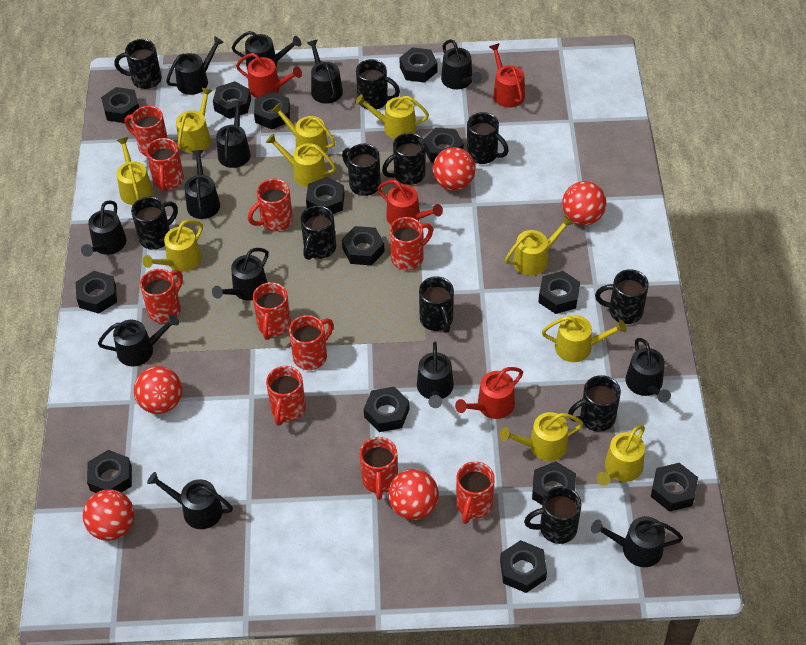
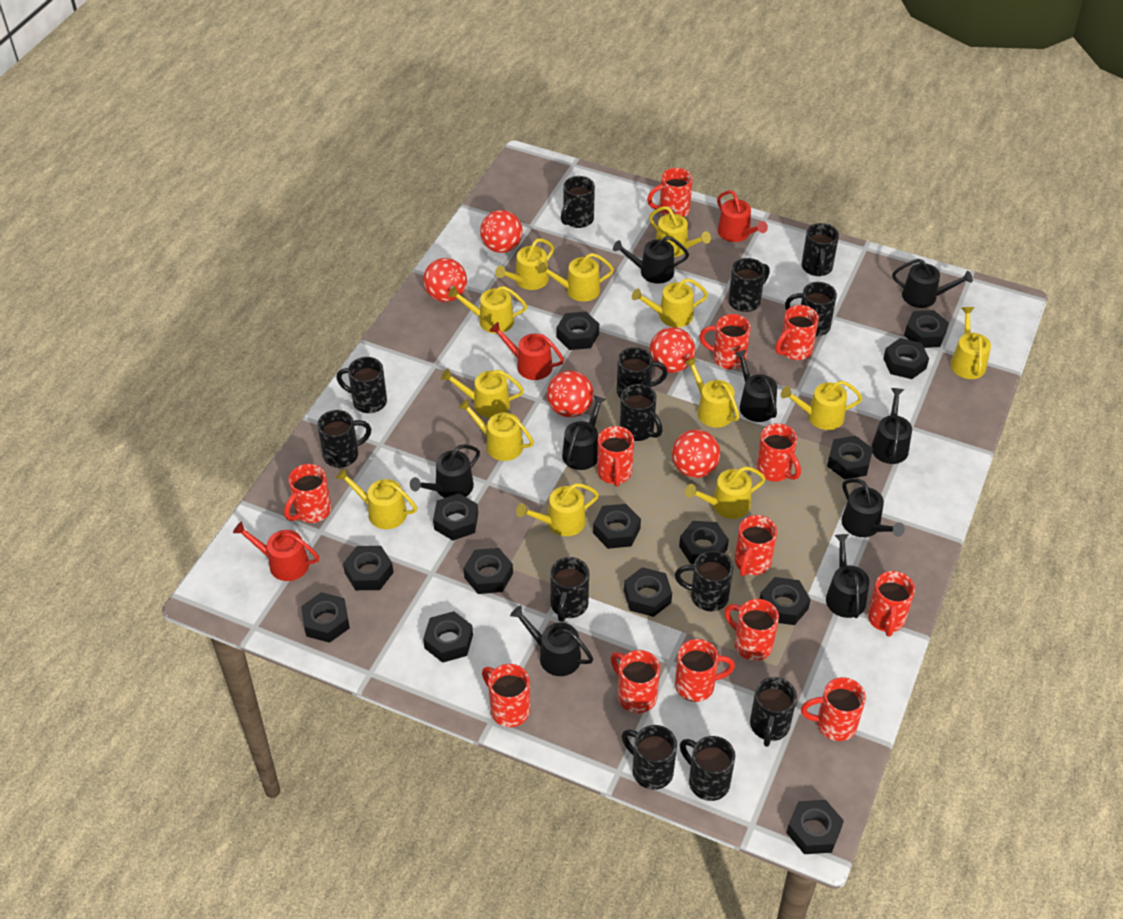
black mug: [114,39,162,89] [131,197,178,249] [301,206,336,260] [342,144,381,196] [356,59,400,109] [382,133,425,185] [419,276,454,333] [467,112,509,164] [524,486,582,544] [568,375,621,432] [595,269,649,324] = 11 -> [317,410,371,468] [336,357,387,413] [550,557,589,622] [561,176,595,228] [617,347,668,399] [620,384,663,441] [622,725,677,790] [675,550,733,611] [680,736,735,801] [729,258,770,312] [750,677,797,747] [785,282,837,336] [801,223,839,276] = 13
black watering can: [81,200,127,257] [98,314,179,366] [147,472,233,529] [166,36,224,95] [184,150,220,219] [212,248,269,301] [216,101,251,168] [232,31,301,67] [307,40,343,104] [417,342,454,408] [441,39,482,89] [591,516,683,567] [626,338,671,403] = 13 -> [410,444,480,498] [510,605,593,676] [562,395,606,470] [613,236,689,284] [734,349,777,422] [826,534,869,618] [842,479,905,537] [871,388,912,464] [892,259,973,308] = 9
red mug: [125,106,168,156] [140,269,183,323] [146,138,184,191] [248,179,293,231] [253,282,291,340] [266,366,306,426] [289,315,334,370] [360,437,398,500] [390,217,433,270] [456,461,495,524] = 10 -> [284,464,331,523] [482,664,530,727] [597,426,634,487] [611,650,660,713] [647,168,693,217] [675,639,735,702] [699,314,751,370] [724,599,779,661] [735,515,777,576] [756,423,801,482] [775,305,819,360] [801,677,866,741] [868,571,915,636] = 13
red watering can: [236,53,302,98] [378,180,443,225] [455,367,523,419] [489,43,525,108] = 4 -> [233,521,319,581] [490,322,564,380] [717,190,768,242] = 3
yellow watering can: [116,137,153,205] [143,220,203,272] [176,87,213,153] [266,133,336,187] [271,103,336,153] [355,94,429,139] [500,412,583,461] [505,215,574,276] [542,315,627,362] [597,425,645,486] = 10 -> [336,468,417,529] [441,369,524,418] [448,286,527,334] [458,399,534,461] [495,238,554,290] [516,483,599,536] [537,253,614,302] [632,278,708,327] [649,206,711,257] [684,357,740,428] [685,466,766,519] [781,381,862,430] [950,307,991,379] = 13

